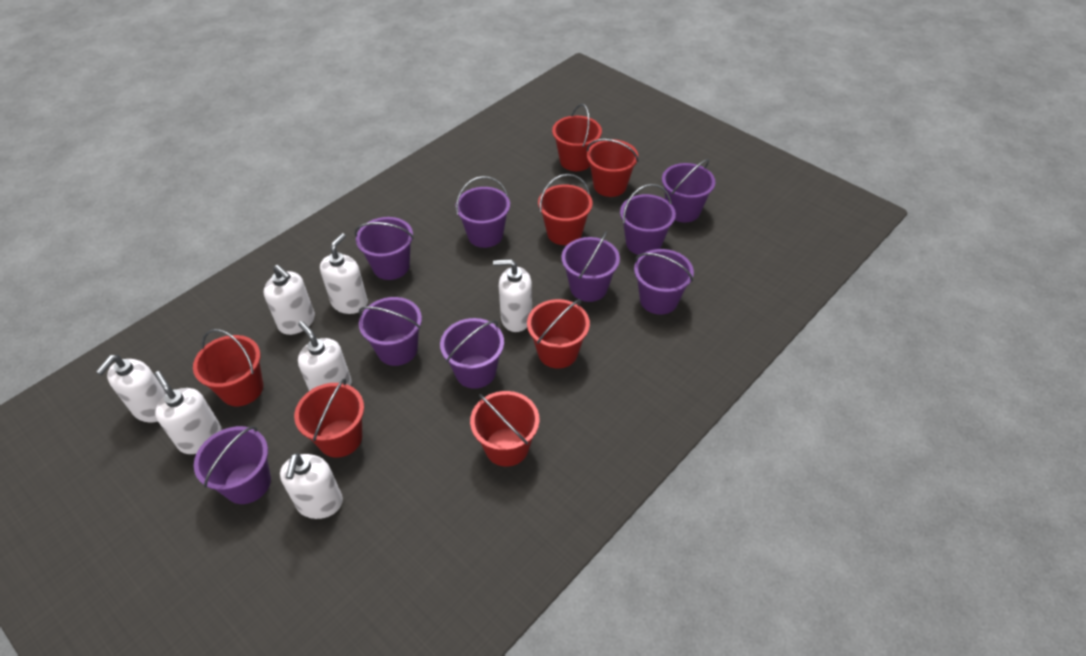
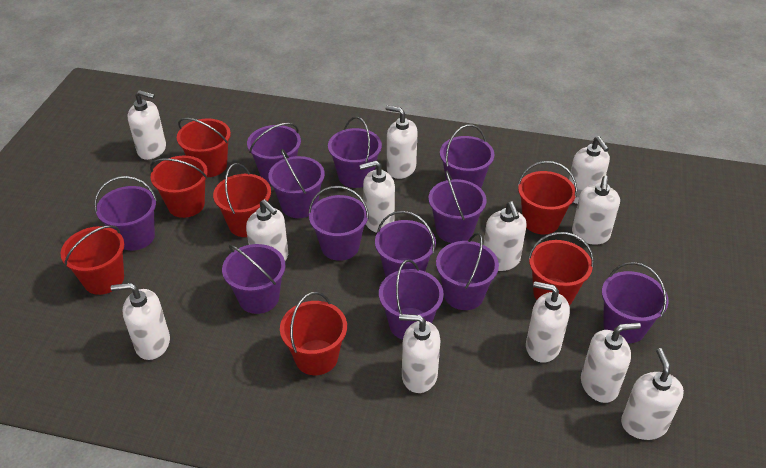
purple bucket: [194,426,271,504] [354,217,414,280] [359,297,422,366] [440,318,504,389] [455,176,510,248] [561,231,620,302] [620,184,676,255] [634,249,694,315] [662,159,715,222] = 9 -> [94,176,157,251] [222,244,285,314] [247,123,301,184] [268,149,325,218] [308,186,369,261] [328,117,382,188] [375,211,436,277] [379,259,444,340] [428,171,487,243] [436,233,499,310] [440,125,494,188] [602,262,669,343] = 12
white soap dispenser: [96,355,166,422] [154,371,222,454] [264,265,315,335] [280,453,343,519] [298,321,352,391] [320,233,368,314] [493,259,532,332] = 7 -> [111,283,170,360] [128,90,166,160] [246,199,288,261] [359,161,395,233] [385,105,418,179] [399,314,441,393] [484,201,526,271] [526,281,570,363] [569,136,610,204] [572,176,620,245] [581,322,641,403] [621,348,684,440] = 12

